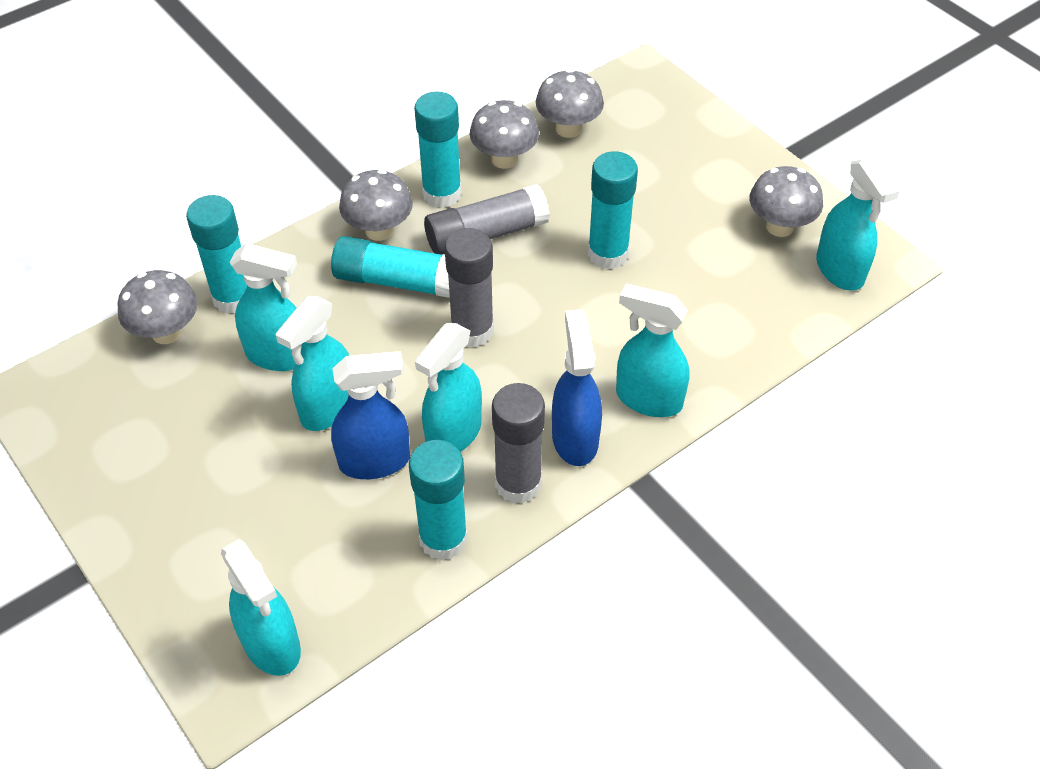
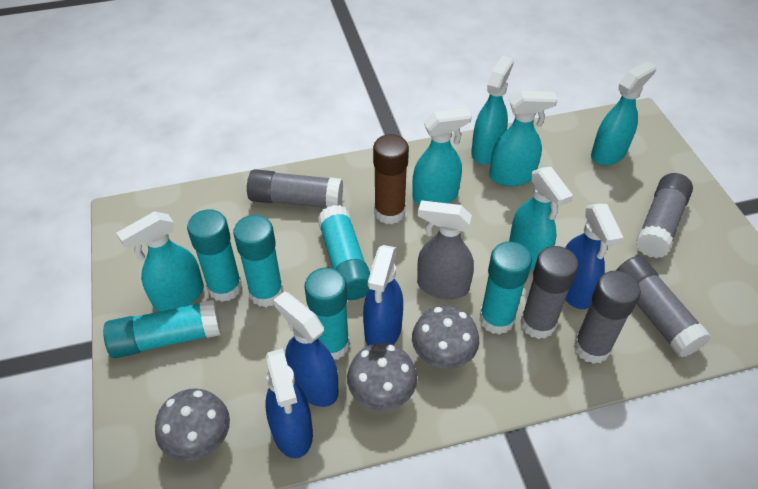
blue spray bottle: [331,351,410,479] [552,309,602,466] = 2 -> [265,348,313,458] [273,291,338,407] [363,245,403,346] [565,203,623,309] = 4
brown glue stick: none = 0 -> [373,134,409,224] = 1
grey glue stick: [424,184,549,255] [445,228,494,347] [492,383,545,504] = 3 -> [247,169,343,208] [520,246,579,339] [574,270,641,364] [617,256,711,357] [636,173,693,258] = 5
grey mushroom: [117,270,198,344] [339,169,413,241] [470,100,539,169] [536,69,604,138] [750,166,823,237] = 5 -> [155,388,230,461] [347,343,417,410] [412,306,479,369] = 3
grey spray bottle: none = 0 -> [417,200,474,299] = 1
turquoise glue stick: [186,195,247,314] [331,236,450,298] [409,440,468,561] [414,91,462,208] [588,151,638,269] = 5 -> [103,300,221,358] [187,209,242,302] [233,215,284,307] [305,268,350,360] [317,205,370,300] [479,242,532,335] = 6

